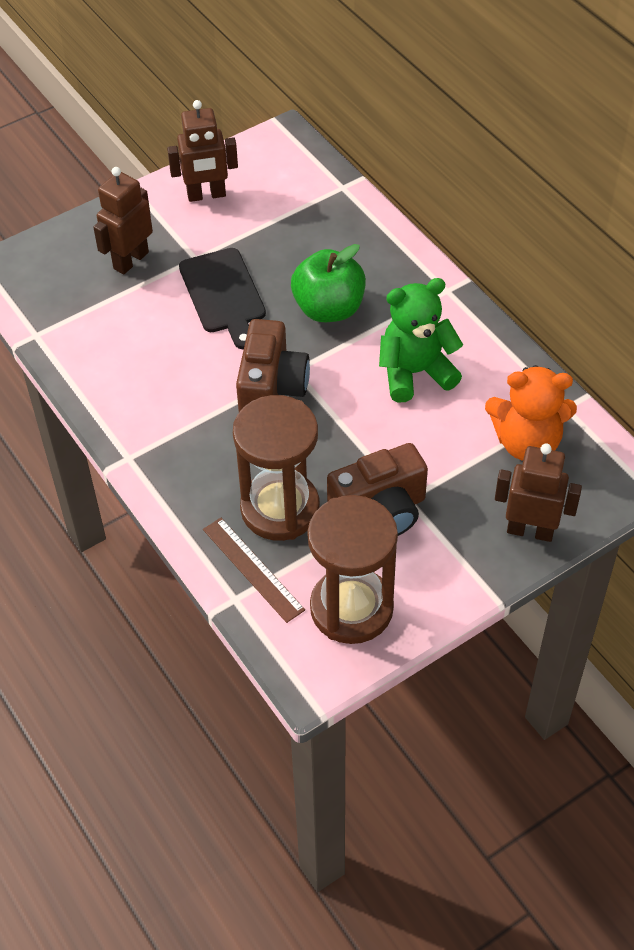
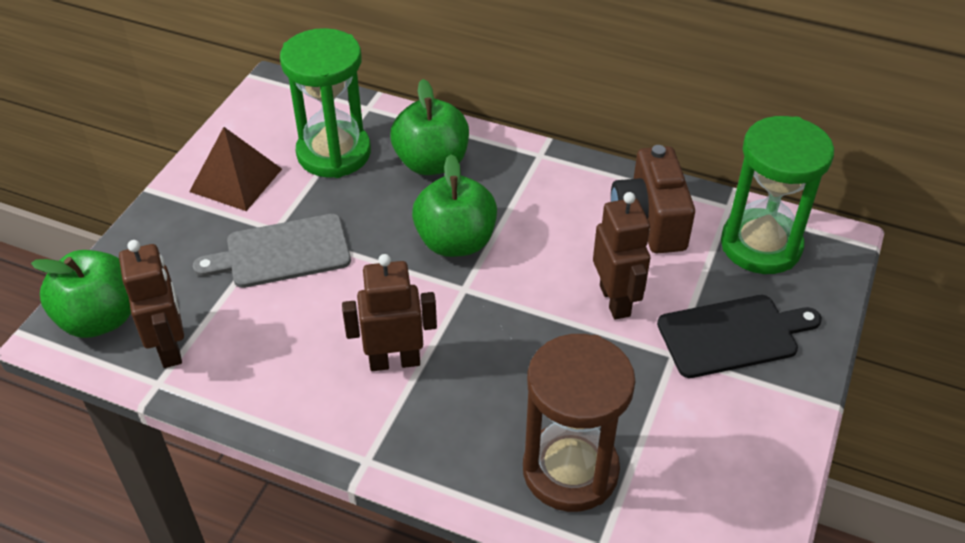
brown camera: [236,319,310,412] [327,443,428,536] = 2 -> [611,145,695,253] = 1
brown hourglass: [233,395,320,541] [307,495,398,644] = 2 -> [523,334,636,512] = 1
brown pyramid: none = 0 -> [189,127,282,211] = 1
brown ruler: [203,518,305,623] = 1 -> none = 0
green apple: [291,244,366,322] = 1 -> [31,250,131,338] [390,79,469,175] [412,154,497,257] = 3
green hourglass: none = 0 -> [280,28,371,178] [721,116,834,274] = 2
green teddy bear: [379,278,463,403] = 1 -> none = 0
grey cutting board: none = 0 -> [193,214,351,288] = 1
orange teddy bear: [485,365,577,461] = 1 -> none = 0

